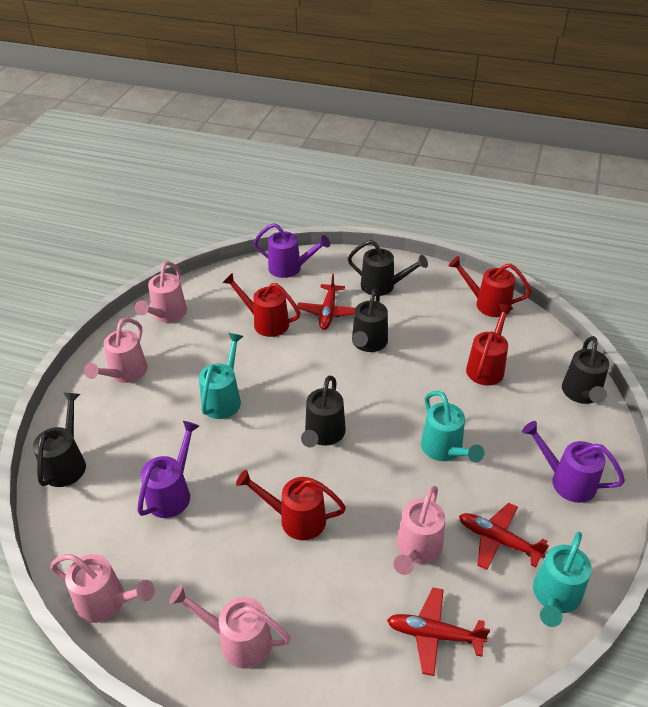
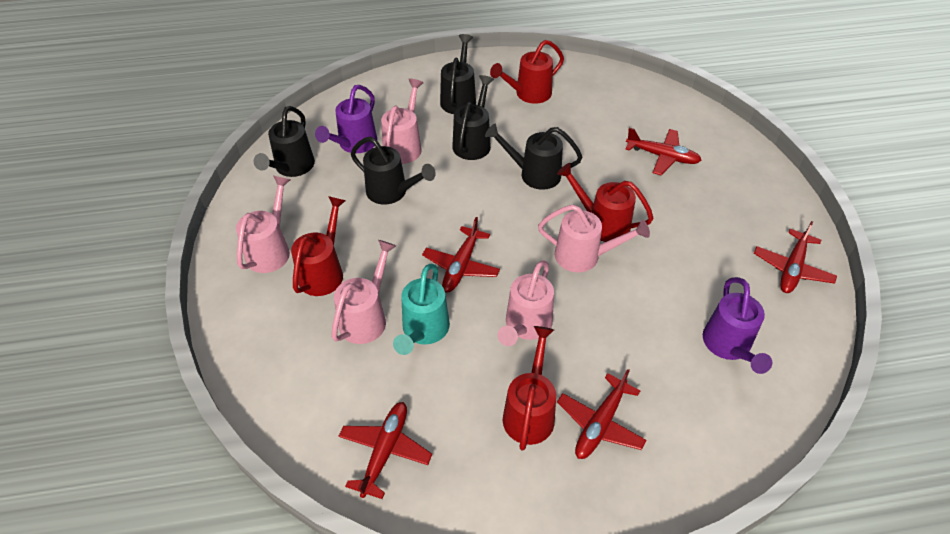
purple watering can: [137,421,199,518] [254,223,330,278] [522,421,625,503] = 3 -> [315,85,377,153] [703,277,772,374] = 2
red plane: [297,274,355,330] [387,588,490,676] [459,503,549,570] = 3 -> [339,402,432,499] [422,217,500,292] [557,369,647,459] [626,128,702,175] [754,221,837,293] = 5
turquoise watering can: [199,333,243,419] [421,391,484,462] [533,532,592,627] = 3 -> [393,264,450,355] = 1

